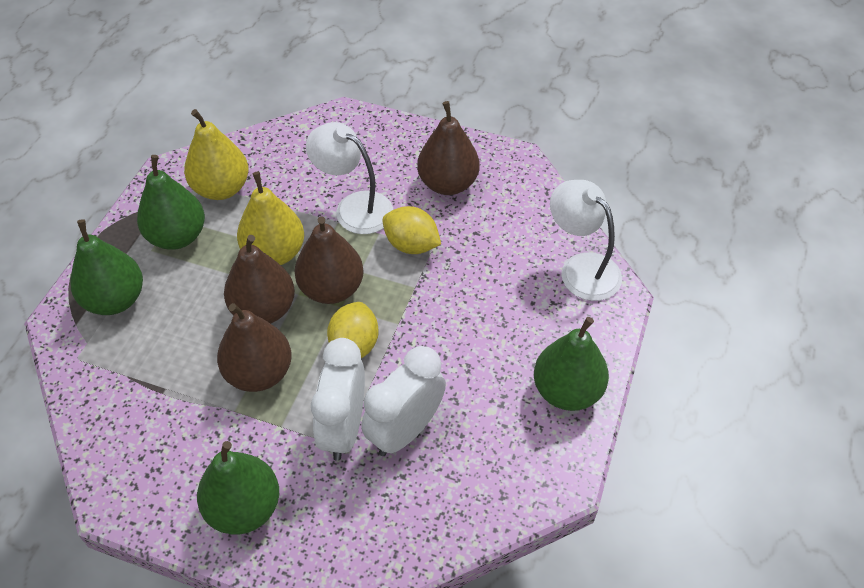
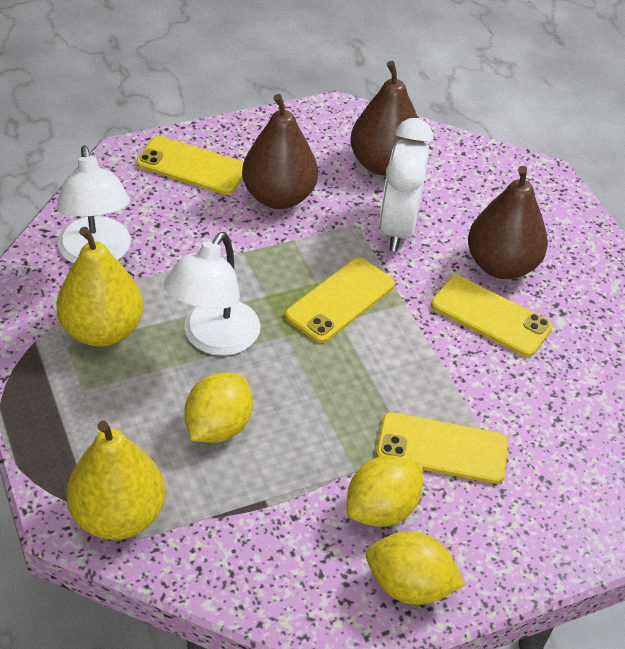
brown pear: [217,303,292,392] [224,235,295,324] [295,216,364,304] [417,101,480,195] = 4 -> [242,94,318,209] [350,61,424,176] [468,166,548,279] = 3
green pear: [70,219,143,315] [137,155,205,250] [197,441,279,535] [534,317,609,411] = 4 -> none = 0
white clock: [311,338,365,461] [361,346,446,456] = 2 -> [379,118,433,251] = 1
yellow lemon: [327,302,378,358] [382,206,441,254] = 2 -> [184,372,253,443] [347,455,423,527] [366,531,465,605] = 3
yellow phone: none = 0 -> [136,136,243,195] [285,258,395,343] [376,412,508,484] [431,275,553,357] = 4

